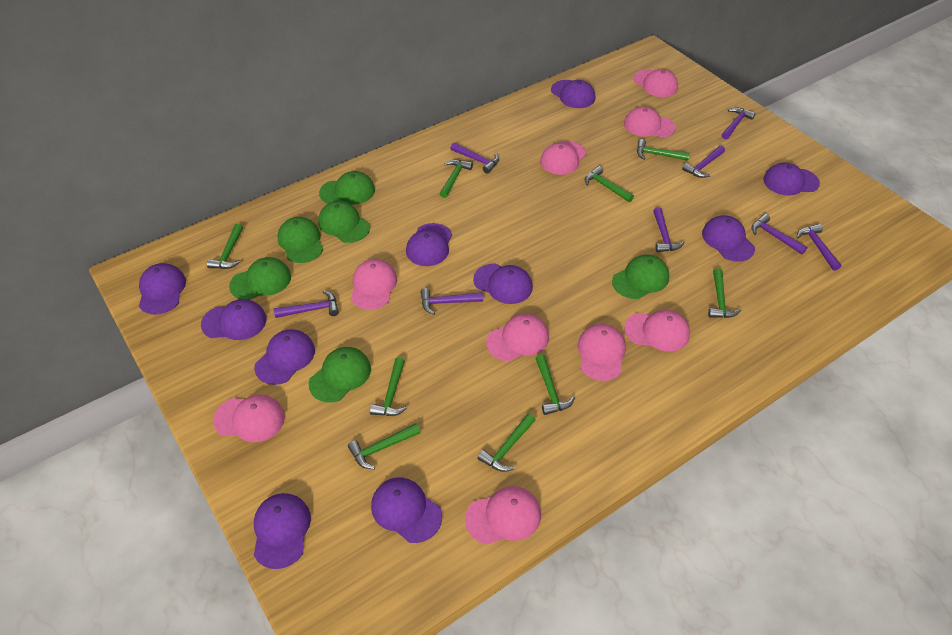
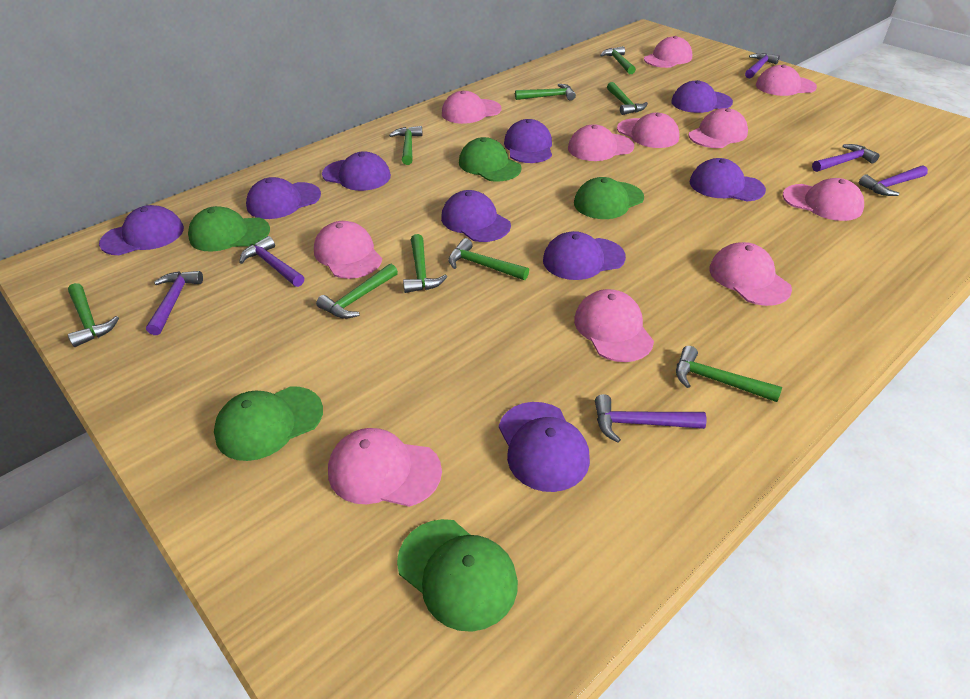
green cap: [229,257,291,300] [277,217,323,263] [308,347,371,402] [318,201,370,243] [319,171,375,205] [612,255,669,299] = 6 -> [188,206,270,252] [214,386,323,461] [397,519,518,632] [459,137,522,182] [574,177,644,219] = 5
pink cap: [213,395,285,442] [351,259,397,310] [465,486,541,545] [486,314,549,361] [540,141,586,175] [578,324,626,381] [624,107,676,138] [624,310,690,352] [633,69,678,97] = 9 -> [314,221,382,279] [328,428,442,507] [442,91,501,124] [568,124,634,161] [574,289,654,362] [617,113,679,148] [644,36,692,68] [689,108,748,148] [709,242,792,306] [756,65,817,96] [783,178,864,221] = 11
purple cap: [139,263,186,314] [201,299,267,340] [254,329,315,385] [254,493,311,569] [371,478,442,543] [406,223,452,266] [473,263,533,304] [551,80,595,108] [702,215,755,262] [763,162,820,196] = 10 -> [99,205,184,255] [246,177,321,219] [322,151,391,191] [441,190,511,242] [499,402,590,492] [504,119,552,163] [543,231,626,280] [671,80,733,113] [690,158,766,201] = 9
purple hammer: [274,291,339,318] [421,288,483,315] [450,143,499,174] [653,207,685,252] [682,146,725,178] [722,108,756,139] [751,214,807,255] [797,224,841,271] = 8 -> [146,271,203,335] [239,236,304,287] [595,394,706,443] [745,53,780,78] [812,144,880,172] [859,165,928,196] = 6

